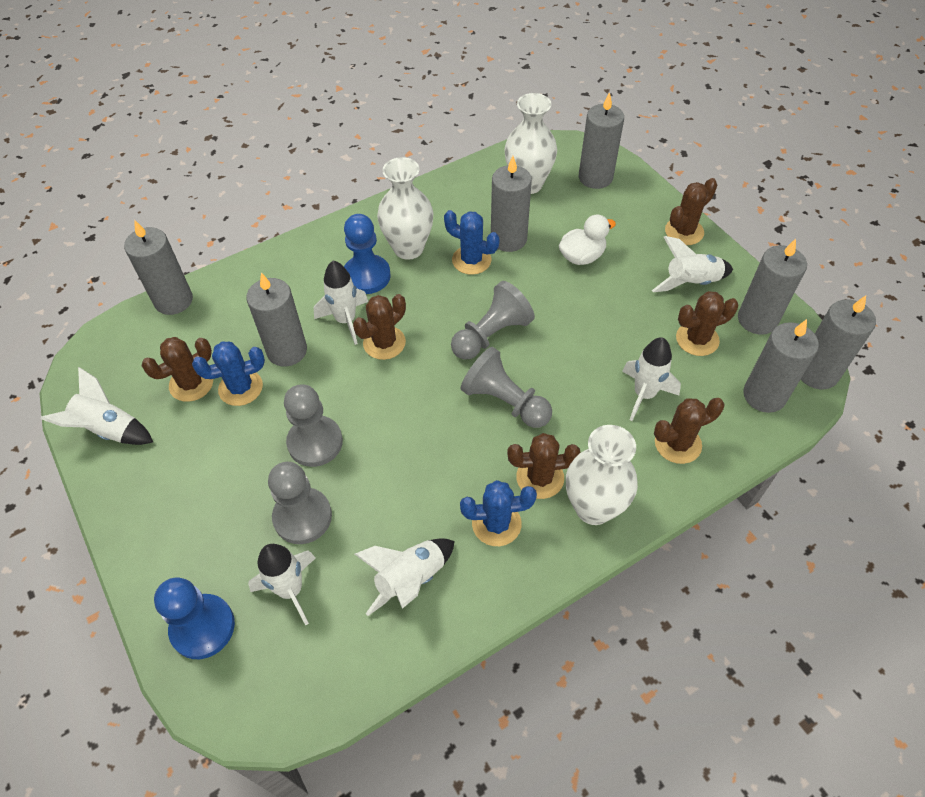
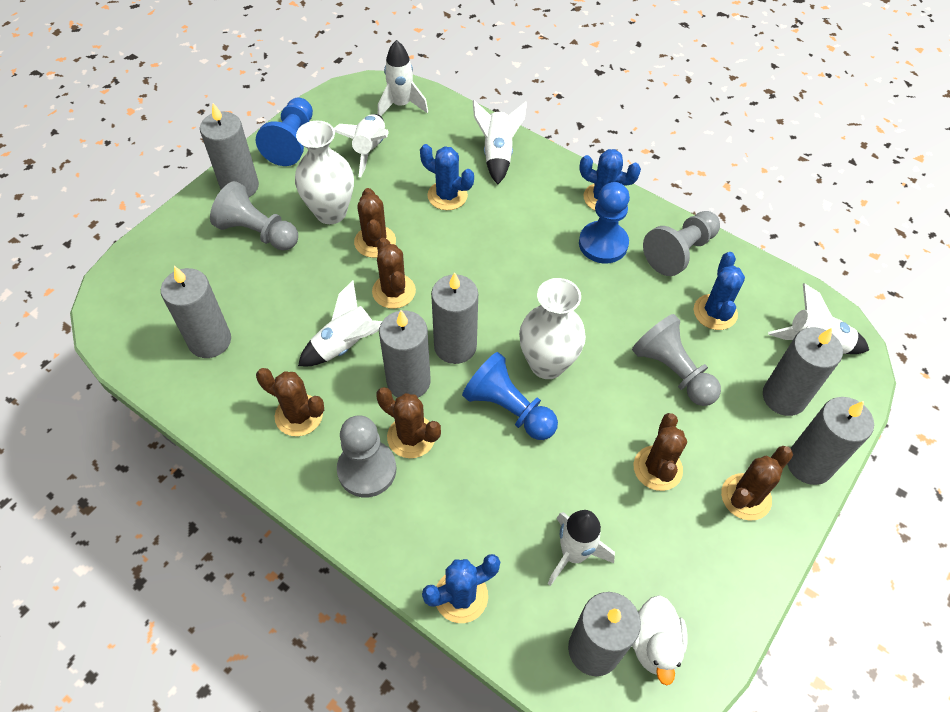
blue cactus: [192,342,265,406] [444,210,499,275] [460,480,537,546] = 3 -> [420,144,474,210] [422,554,500,623] [579,149,641,210] [694,252,745,330] = 4
blue pawn: [154,577,235,659] [344,214,391,294] = 2 -> [256,98,313,166] [462,352,558,440] [579,182,630,264] = 3
white vase: [377,157,434,260] [504,93,557,194] [566,425,638,525] = 3 -> [295,121,354,224] [519,278,586,379] = 2

